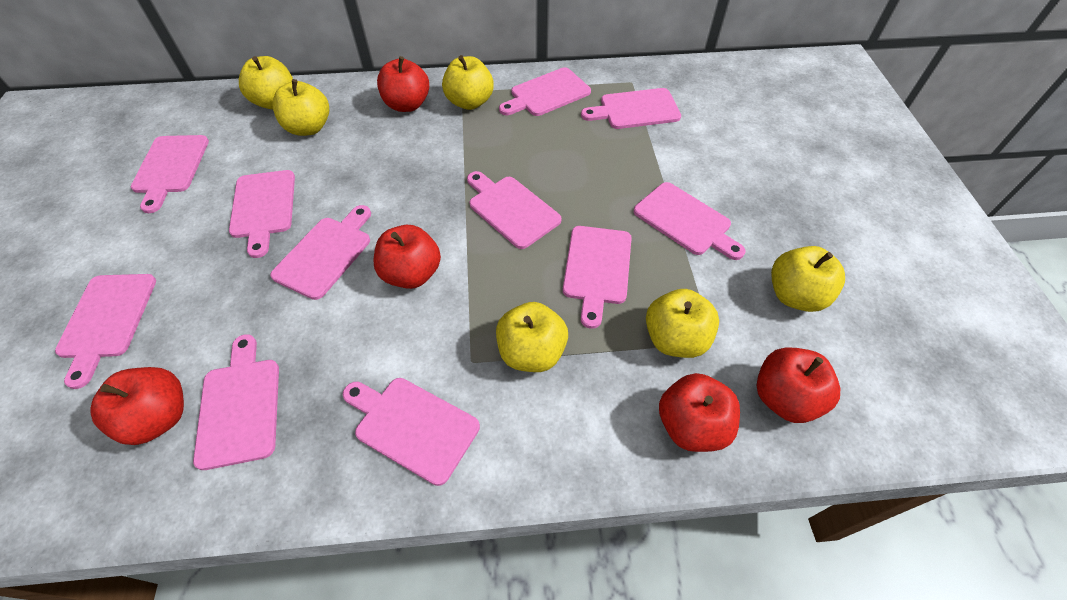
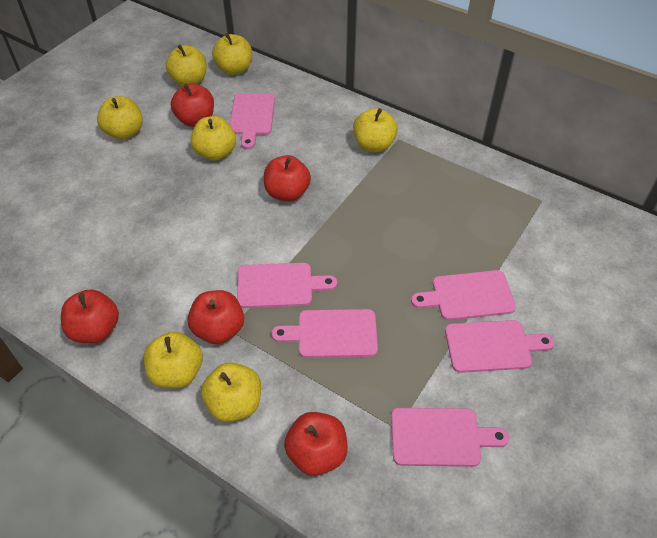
pink cutting board: [55,274,156,389] [131,135,209,213] [193,334,279,470] [229,170,295,258] [270,205,371,300] [343,378,480,486] [467,171,562,249] [499,67,591,116] [563,226,632,329] [581,88,681,129] [634,182,745,260] = 11 -> [229,93,275,149] [237,263,337,308] [271,309,378,358] [391,408,509,467] [411,270,516,320] [445,320,554,373] = 6
yellow apple: [239,56,293,109] [273,79,329,136] [442,55,494,110] [496,302,568,372] [646,289,719,358] [771,246,845,312] = 6 -> [97,96,143,140] [143,332,203,388] [166,45,207,86] [190,116,236,161] [201,362,261,422] [212,33,252,75] [353,108,398,152] = 7

